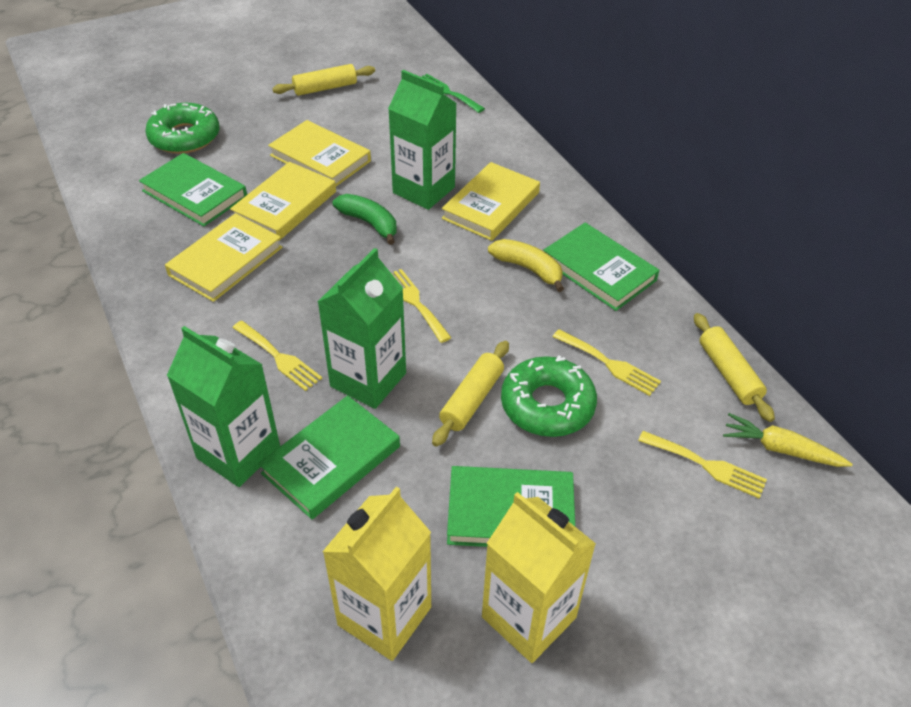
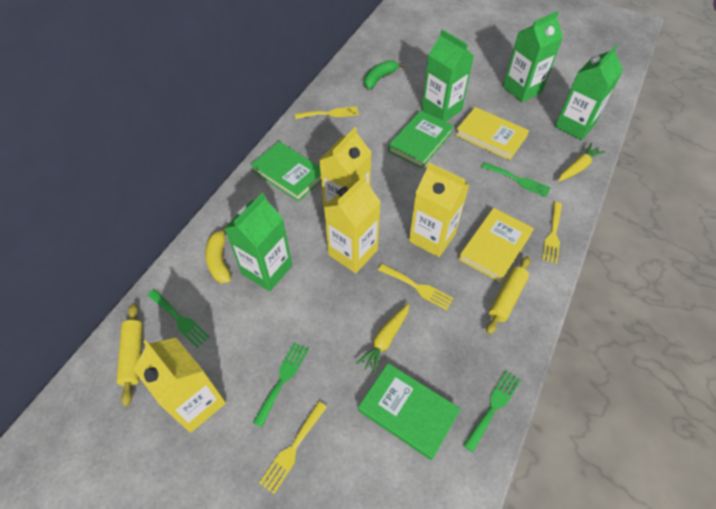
green book: [139,153,247,227] [258,395,400,519] [447,466,575,547] [543,223,659,311] = 4 -> [251,142,321,202] [358,363,461,460] [388,110,454,169] = 3
green carton: [167,326,280,487] [318,248,406,409] [388,70,457,210] = 3 -> [224,193,292,292] [421,29,474,122] [503,11,563,102] [555,45,623,140] = 4
green donut: [145,103,220,154] [501,356,597,437] = 2 -> none = 0
green fork: [422,74,485,113] = 1 -> [148,289,210,348] [253,342,309,427] [463,371,521,452] [482,162,551,197] = 4
yellow book: [165,213,282,302] [230,162,336,241] [268,120,371,186] [442,162,540,241] = 4 -> [455,107,529,160] [459,208,534,282] = 2
yellow carrot: [723,413,853,467] = 1 -> [356,304,409,375] [558,143,606,181] = 2
yellow carton: [322,487,431,661] [482,492,596,663] = 2 -> [133,338,226,433] [319,127,372,207] [324,175,381,273] [409,163,470,257] = 4
yellow rolling pin: [272,64,375,96] [432,341,509,447] [694,313,775,422] = 3 -> [116,304,143,406] [486,256,531,335] = 2

